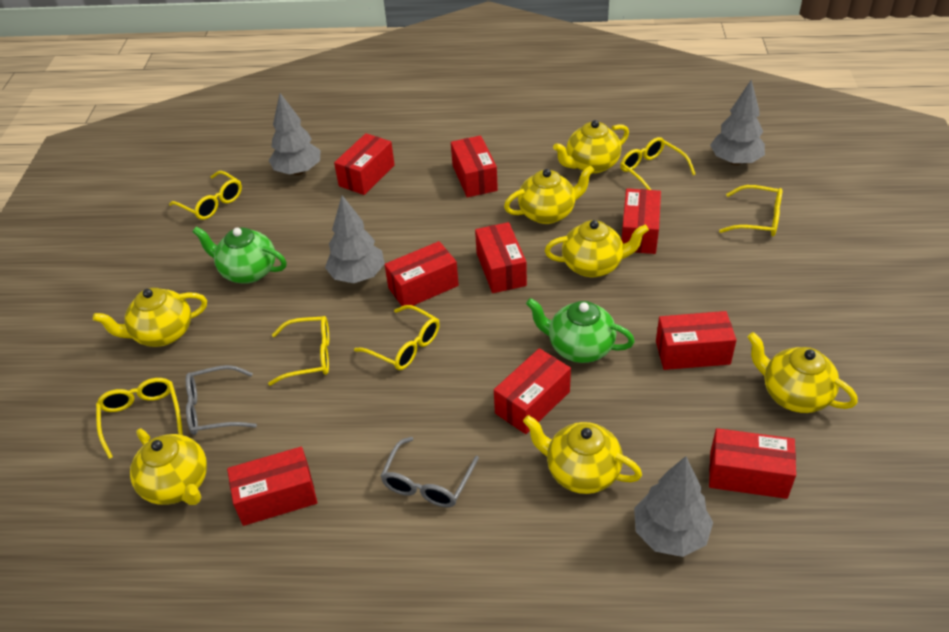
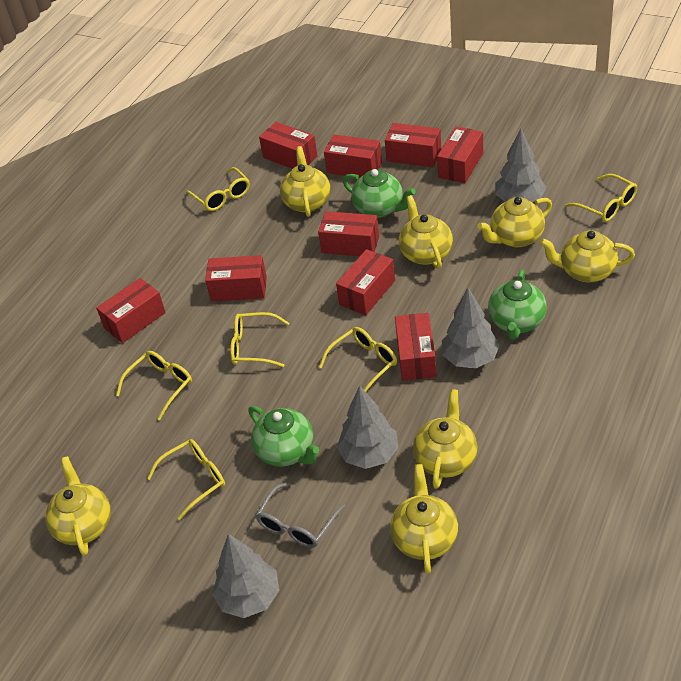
green teapot: [192,226,287,284] [526,298,635,363] = 2 -> [248,406,319,467] [343,169,416,218] [488,269,547,340] = 3
grey glasses: [186,365,257,435] [380,437,479,507] = 2 -> [256,482,345,548] = 1

